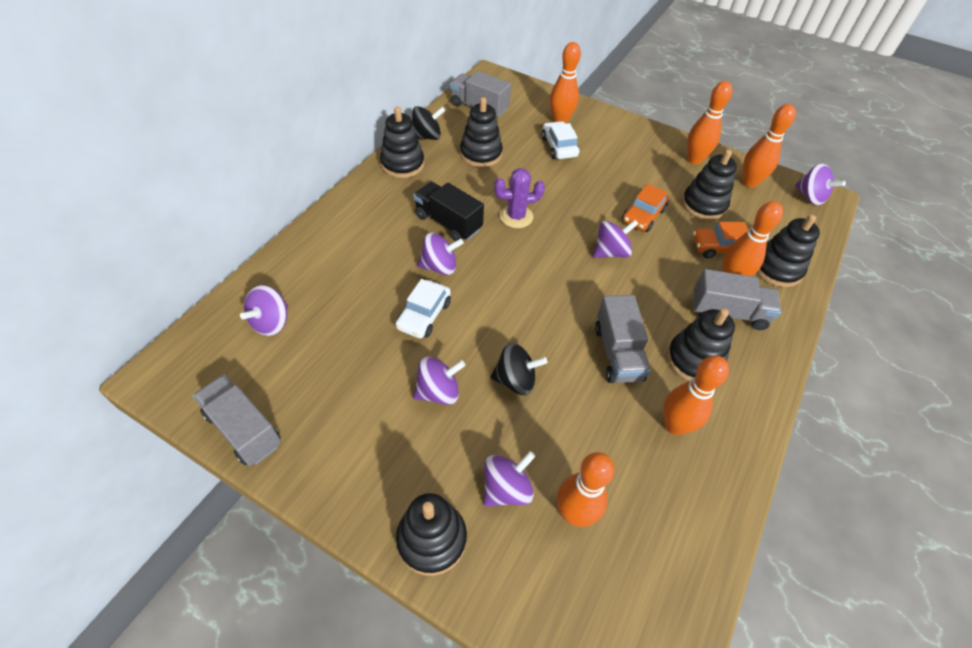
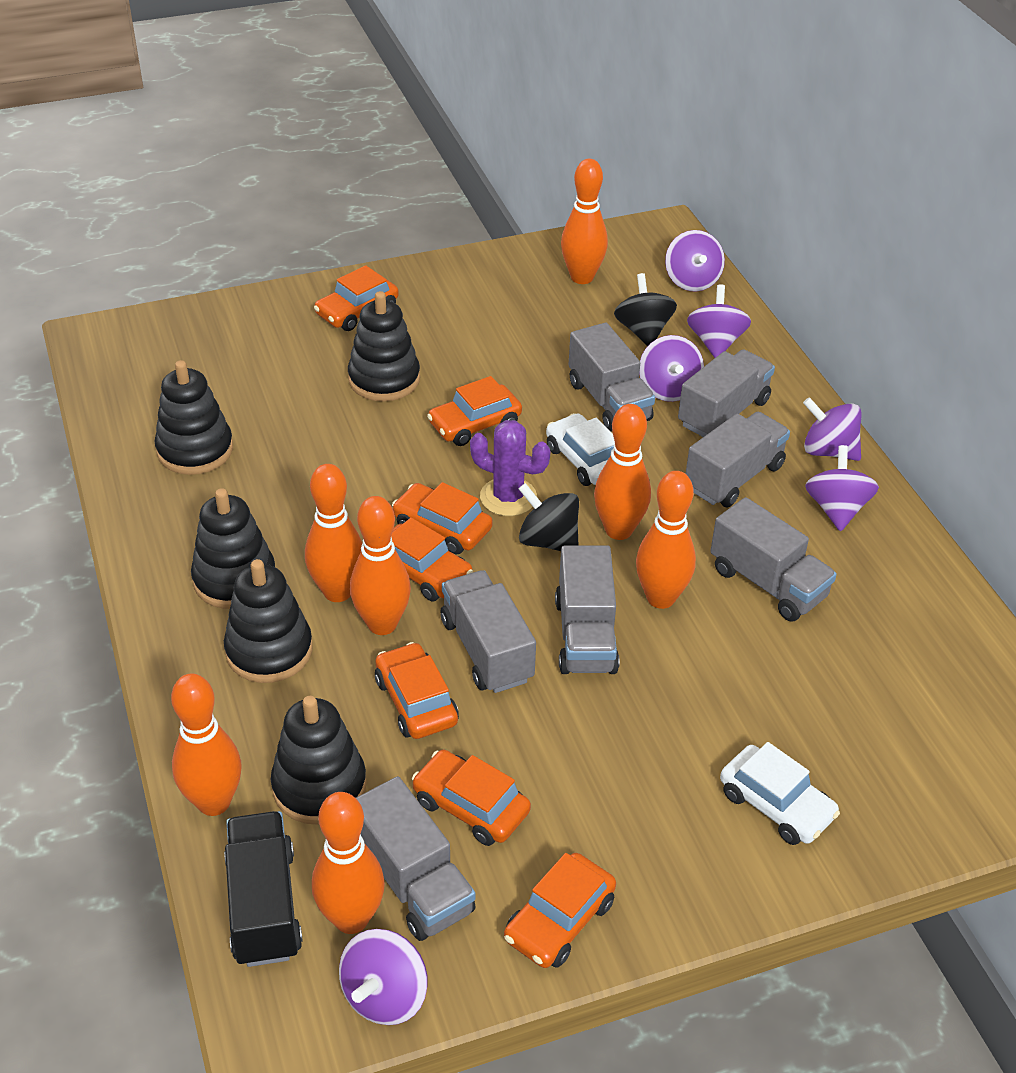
black stacking toy: [380,107,425,178] [396,493,467,576] [460,97,503,167] [667,308,735,381] [682,149,737,220] [756,214,820,287] = 6 -> [155,360,233,475] [191,488,275,609] [224,559,313,683] [271,696,367,825] [348,291,420,401] = 5
grey truck: [193,375,281,466] [450,71,511,117] [595,295,651,383] [693,269,781,330] = 4 -> [356,776,476,941] [441,570,536,693] [555,545,619,674] [568,323,655,432] [678,349,775,437] [686,412,790,507] [710,497,837,622] = 7
orange bowling pin: [550,42,581,124] [557,452,614,527] [663,355,729,435] [687,81,732,165] [723,201,783,276] [742,104,796,188] = 6 -> [171,673,242,816] [305,464,363,602] [312,792,385,934] [350,496,411,635] [561,159,608,284] [594,404,651,540] [636,471,696,609] = 7
orange car: [622,184,669,232] [693,222,748,258] = 2 -> [314,265,399,331] [375,642,459,739] [391,518,473,601] [392,482,493,554] [412,750,531,846] [427,376,522,446] [504,853,616,968] = 7

